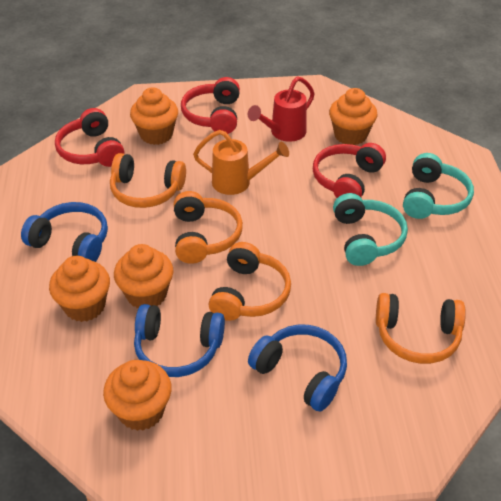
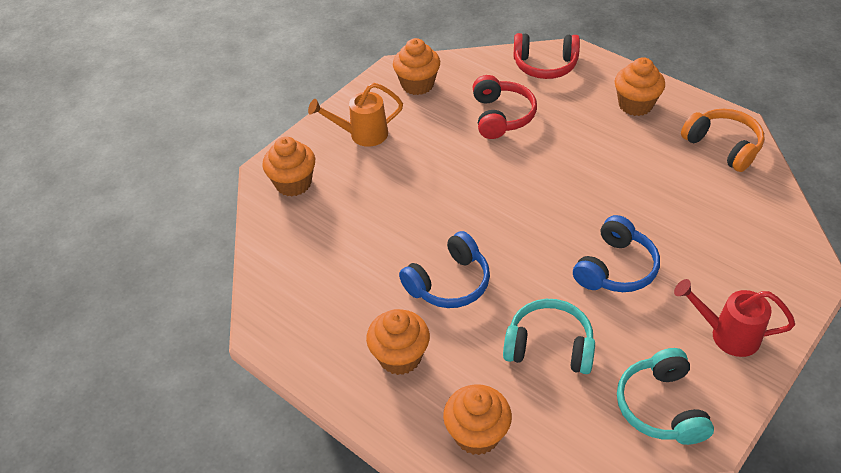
blue headphones: [21,202,108,262] [134,304,225,377] [248,325,347,412] = 3 -> [399,231,490,308] [573,215,660,292] = 2
orange headphones: [110,153,186,208] [174,191,243,264] [209,242,291,321] [376,293,466,364] = 4 -> [681,109,765,172] = 1
red headphones: [55,108,124,167] [181,77,240,134] [313,143,386,198] = 3 -> [472,75,537,139] [513,33,580,79] = 2

